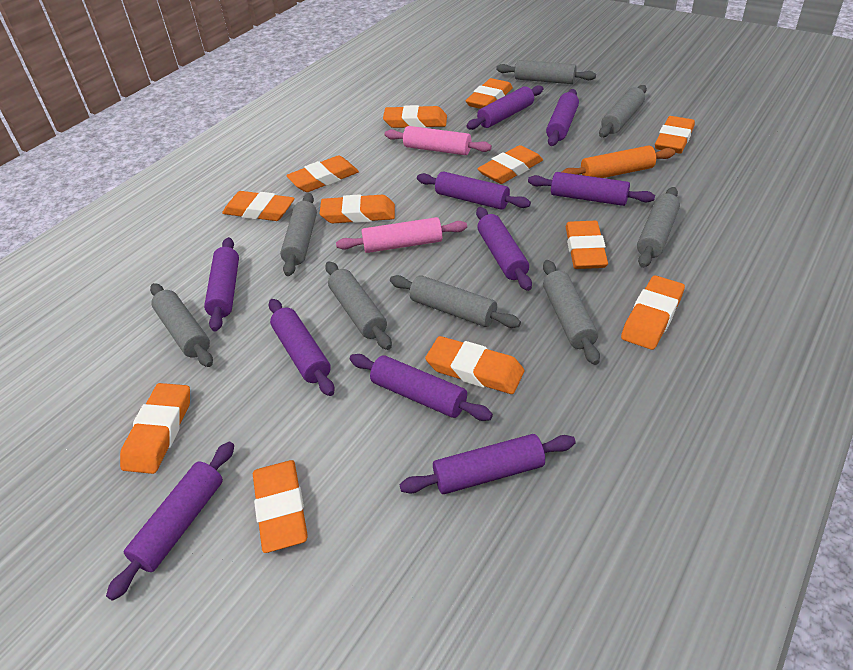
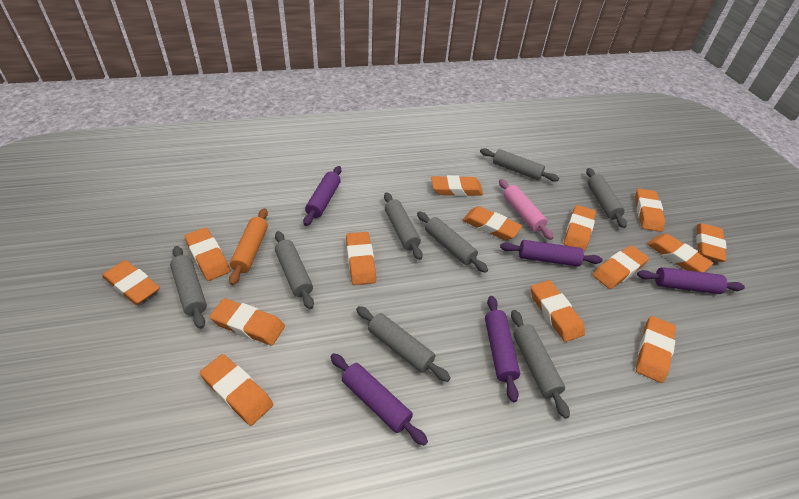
orange eraser: [120,383,190,474] [222,191,295,221] [253,460,308,553] [286,155,359,192] [319,195,395,223] [383,105,447,128] [425,336,524,394] [465,78,513,109] [477,145,543,184] [565,221,608,269] [621,275,685,350] [655,116,695,153] = 12 -> [102,260,160,305] [184,228,230,281] [200,354,273,426] [209,298,285,346] [346,232,376,285] [431,175,483,196] [462,206,522,240] [531,280,585,342] [564,205,596,251] [593,245,649,289] [635,189,665,232] [636,316,676,383] [647,234,713,272] [696,223,727,262] = 14
pink rolling pin: [336,217,467,253] [385,126,492,155] = 2 -> [499,179,554,240] = 1
purple rolling pin: [106,442,234,601] [204,237,239,332] [269,299,335,396] [350,354,493,421] [399,434,576,494] [417,171,531,210] [466,85,543,130] [476,207,532,291] [528,172,655,206] [546,89,579,146] = 10 -> [303,166,341,226] [330,353,428,446] [485,296,520,402] [500,240,602,267] [637,267,745,294] = 5

